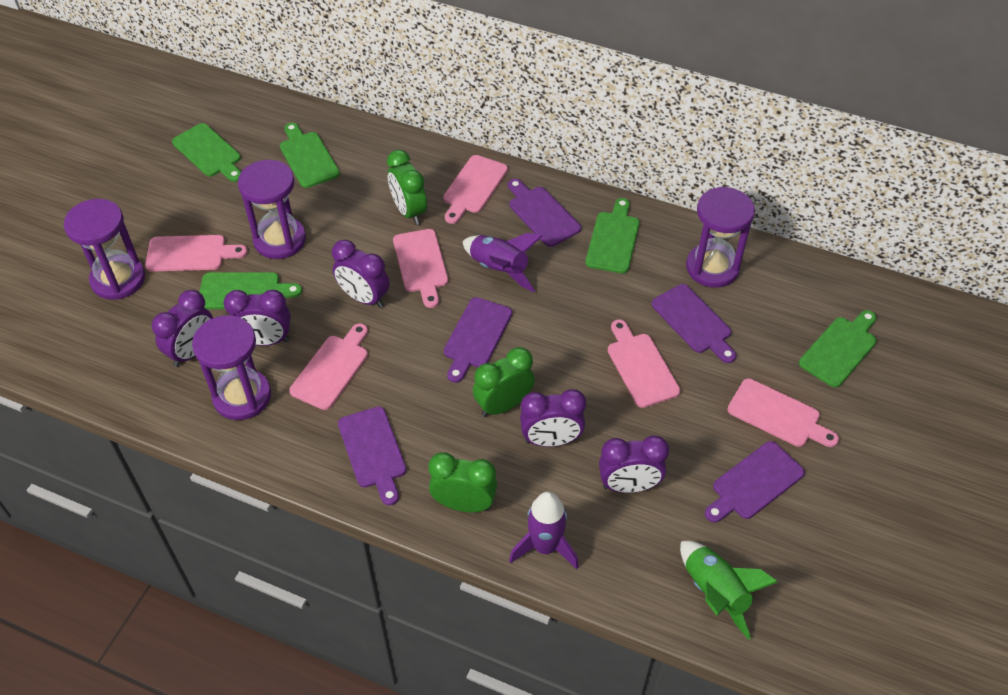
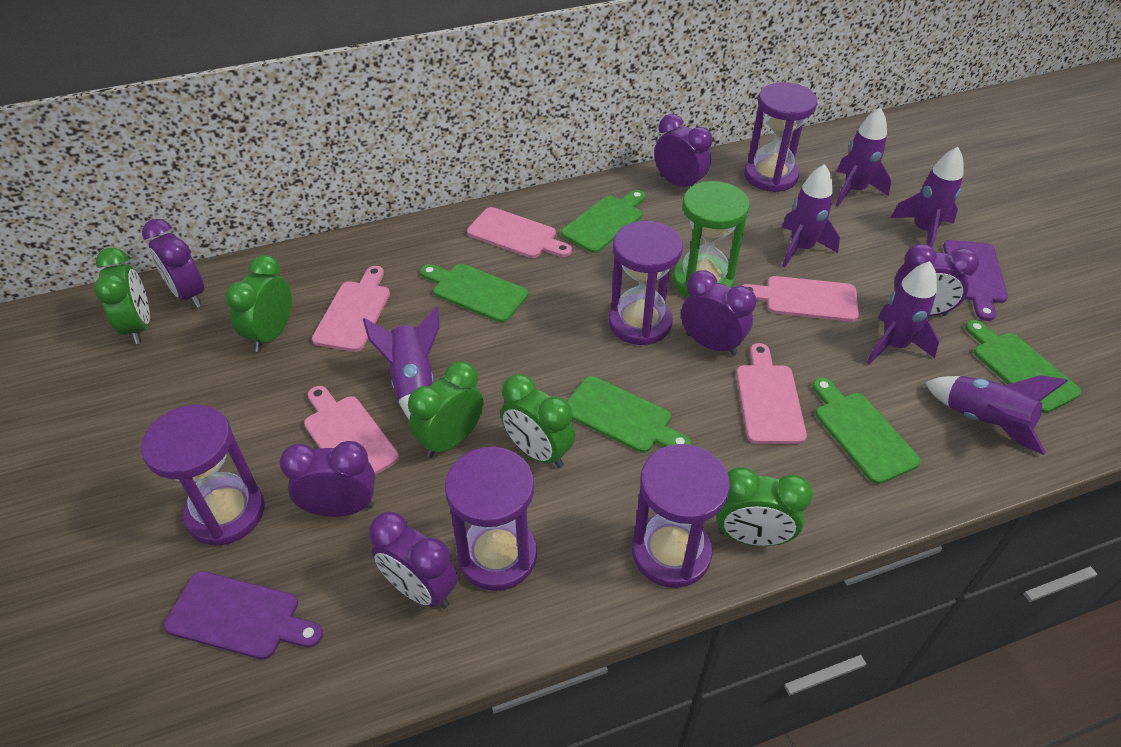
green clock: [387,150,427,225] [428,452,497,512] [473,347,535,417] = 3 -> [94,248,150,344] [225,255,292,352] [408,361,484,458] [501,374,575,468] [717,468,813,546] = 5
green hourglass: none = 0 -> [673,181,750,297] = 1
green rocket: [680,541,778,640] = 1 -> none = 0
pink cutting board: [145,235,247,272] [289,323,368,410] [393,229,448,308] [443,155,508,224] [608,319,680,408] [727,378,839,447] = 6 -> [304,386,399,475] [312,266,390,352] [467,207,572,258] [736,343,807,444] [742,276,859,322] = 5
purple clock: [152,290,213,367] [224,290,291,346] [332,240,389,308] [520,389,586,447] [599,435,669,493] = 5 -> [142,219,205,308] [280,441,375,517] [369,512,458,609] [654,114,712,187] [681,270,756,356] [894,244,979,316] = 6
purple cutting board: [338,407,406,505] [444,297,512,383] [508,179,581,247] [651,284,736,363] [705,441,805,523] = 5 -> [164,571,323,660] [943,240,1008,321] = 2
purple hourglass: [64,199,145,300] [192,315,271,420] [238,160,306,259] [686,187,755,287] = 4 -> [141,405,264,546] [445,446,537,591] [608,221,683,345] [632,444,730,588] [744,82,817,192] = 5
purple rocket: [462,233,543,292] [509,491,579,569] = 2 -> [363,306,439,419] [782,164,840,268] [836,107,891,206] [866,261,939,365] [891,147,963,247] [924,375,1068,455] = 6

